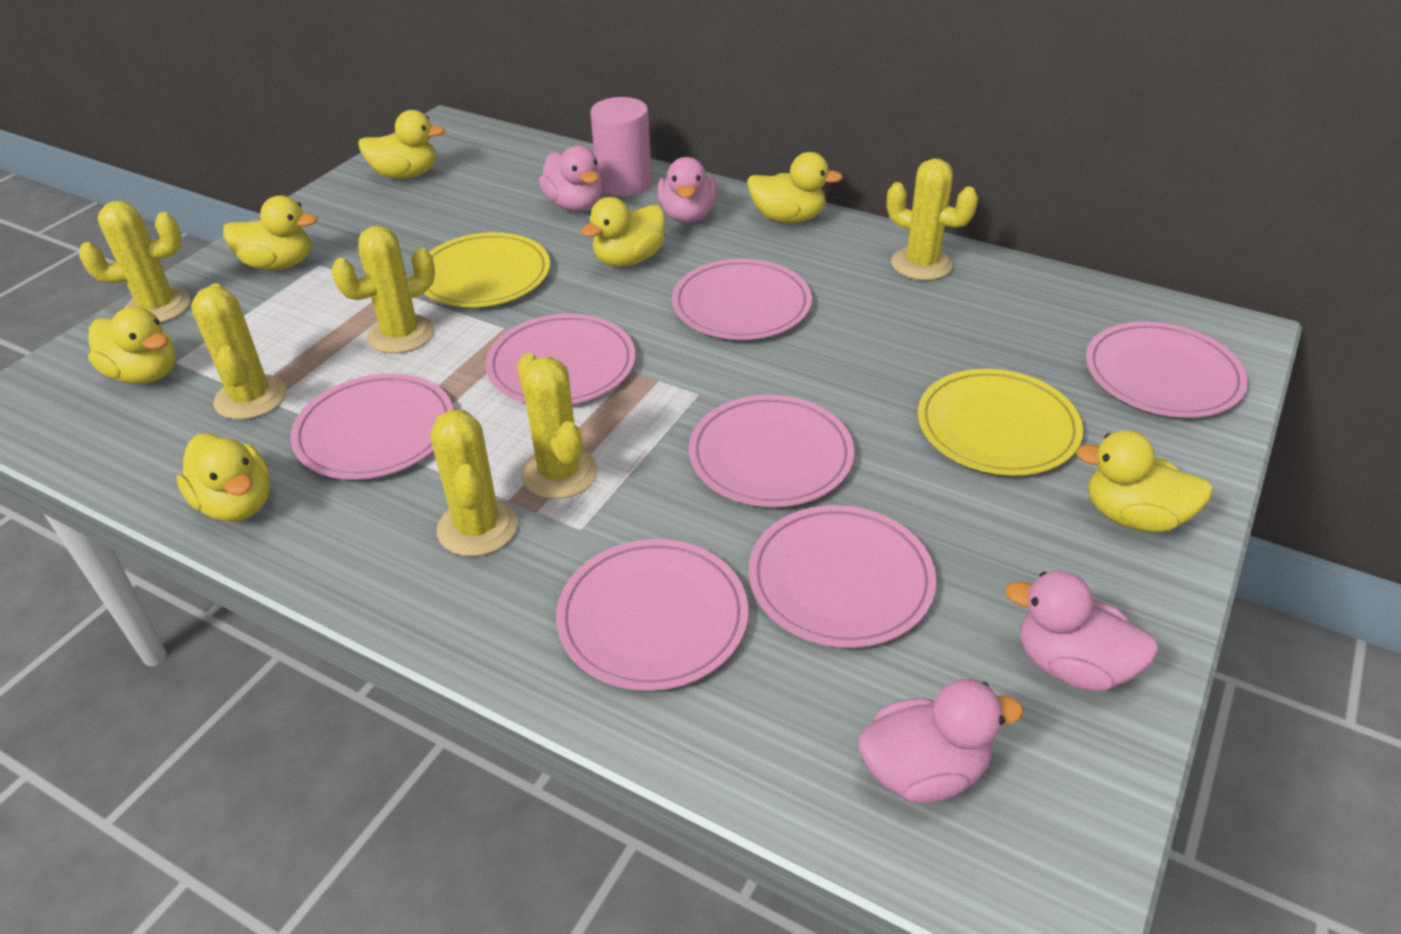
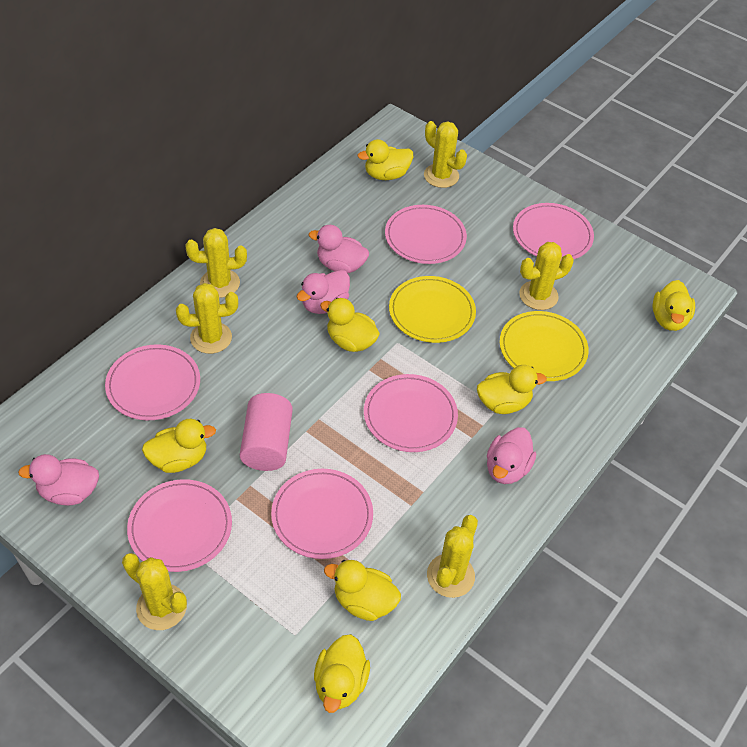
pink plate: [290,373,453,480] [486,314,635,404] [556,539,748,691] [672,259,812,340] [689,395,854,507] [749,505,936,648] [1086,322,1248,418] = 7 -> [105,344,200,420] [127,479,232,572] [271,469,373,559] [364,374,458,452] [385,205,467,264] [513,203,594,259] = 6

